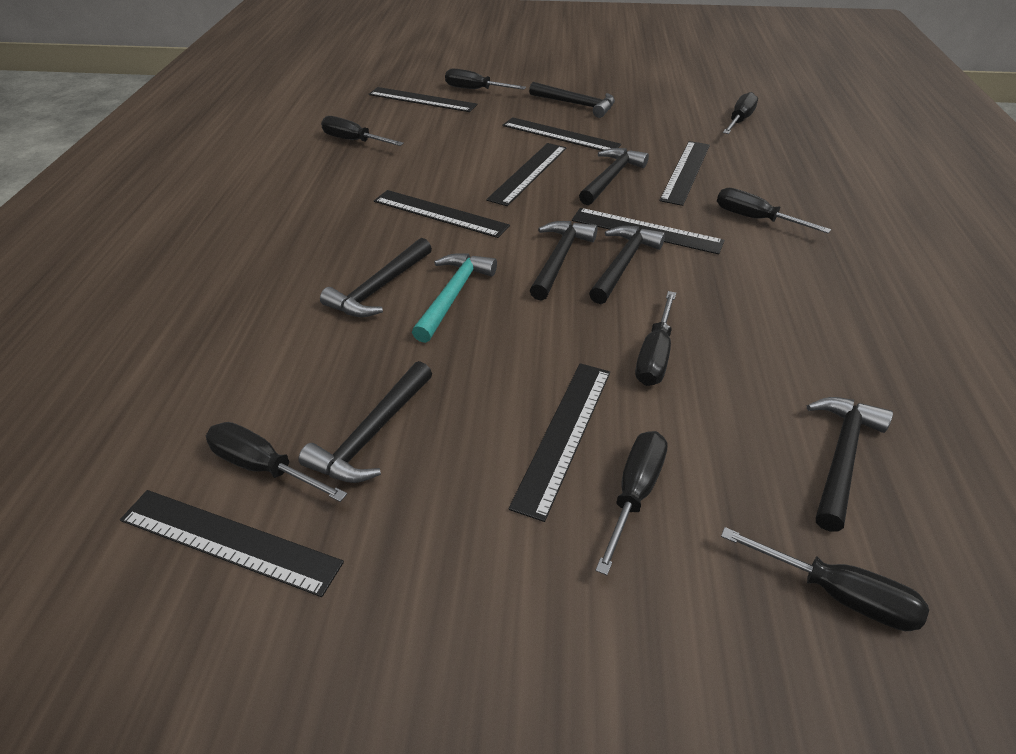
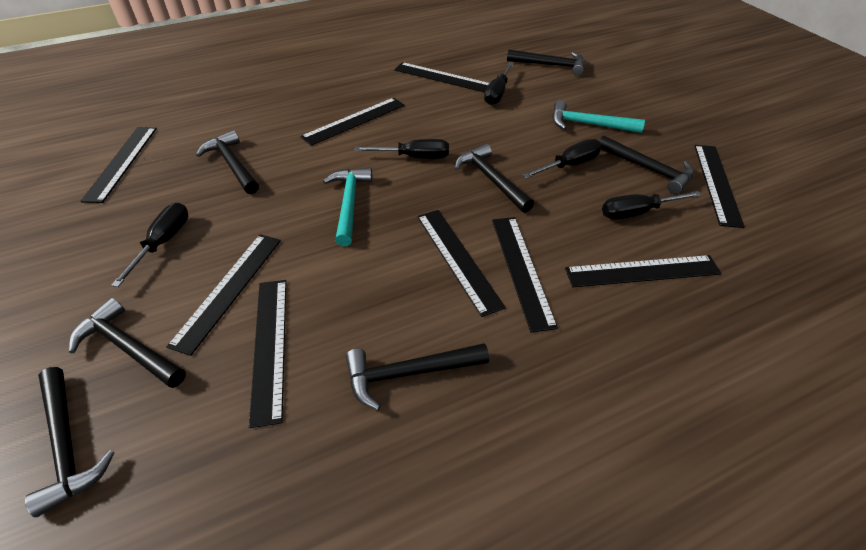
black ruler: [120,490,344,597] [369,87,478,112] [374,190,510,238] [486,143,566,206] [503,117,621,151] [509,363,610,522] [572,208,724,254] [659,141,710,206] = 8 -> [80,127,157,203] [166,234,281,356] [249,280,286,428] [300,98,405,146] [394,62,489,93] [417,210,506,317] [492,217,558,333] [565,255,722,287] [694,145,745,228] = 9
black screwdriver: [206,422,347,502] [321,116,404,146] [445,68,526,89] [596,431,668,575] [635,291,676,386] [717,188,831,234] [721,527,929,631] [723,92,758,134] = 8 -> [111,203,188,287] [355,139,449,159] [484,62,514,105] [522,139,602,179] [602,191,702,219] = 5
turquoise hammer: [412,253,497,343] = 1 -> [323,167,372,246] [552,100,645,133] = 2

